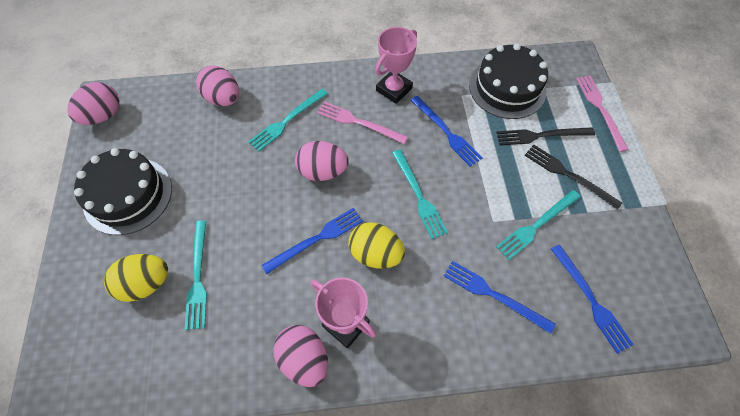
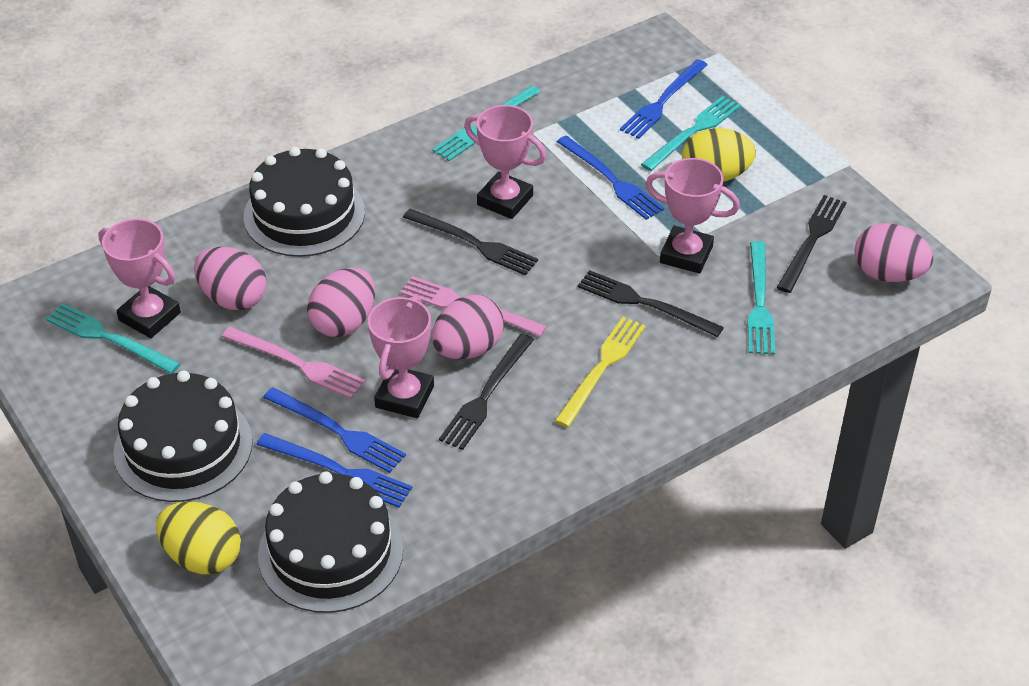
black cake: [74,148,172,235] [469,44,548,119] = 2 -> [113,370,253,502] [243,147,365,257] [258,471,404,613] = 3
black fork: [496,127,595,145] [525,145,622,210] = 2 -> [403,209,538,276] [439,334,534,450] [578,270,724,337] [777,195,847,293] = 4
pink trophy: [311,277,376,348] [375,27,417,104] = 2 -> [98,219,181,338] [368,295,434,418] [464,105,546,219] [646,158,740,274] = 4
yellow fork: none = 0 -> [555,317,646,427] = 1

